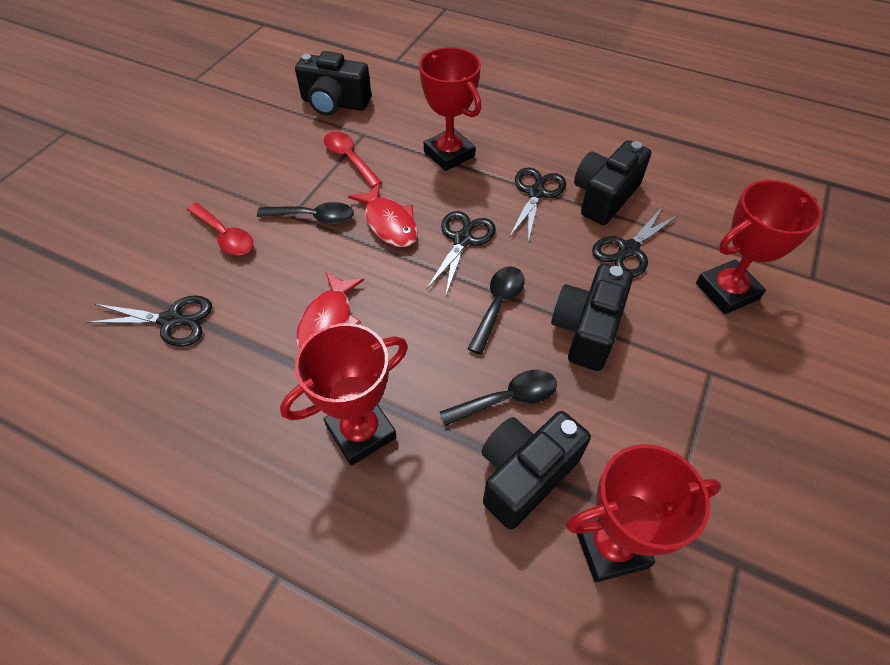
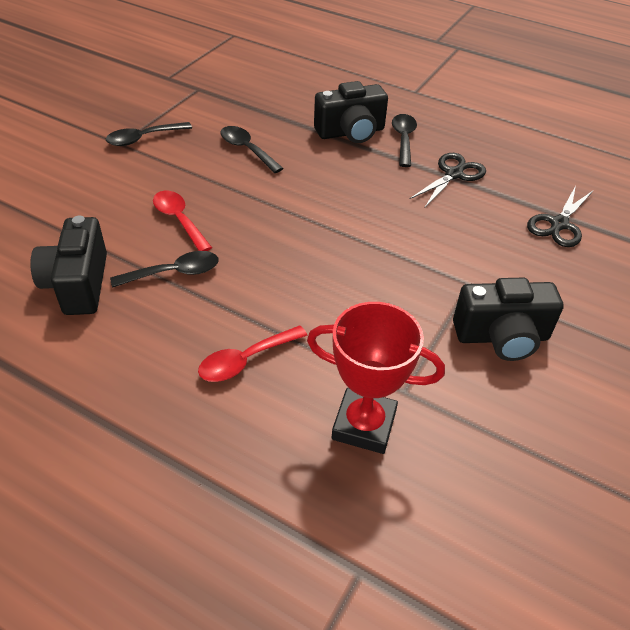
black camera: [295,51,371,116] [481,411,591,530] [551,264,633,371] [574,140,651,225] = 4 -> [30,215,107,315] [314,81,388,143] [453,278,564,361] = 3
black scissors: [86,295,212,347] [426,211,496,295] [509,167,566,242] [592,206,680,277] = 4 -> [410,153,486,207] [527,186,593,247] = 2
black spoon: [257,202,354,224] [440,370,557,426] [468,266,524,355] = 3 -> [106,122,192,146] [110,251,219,288] [221,126,284,173] [392,114,417,167] = 4
red fish: [296,272,364,350] [348,183,418,247] = 2 -> none = 0
red trophy: [280,323,408,466] [419,47,481,171] [566,444,722,582] [696,180,822,314] = 4 -> [307,302,445,454] = 1

